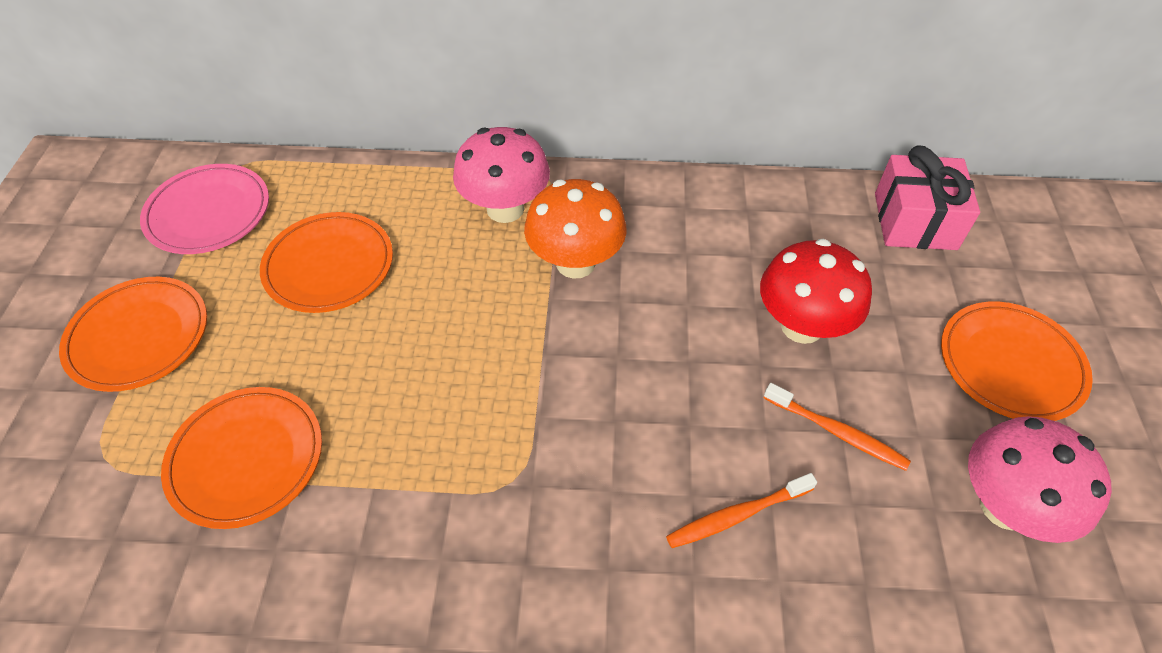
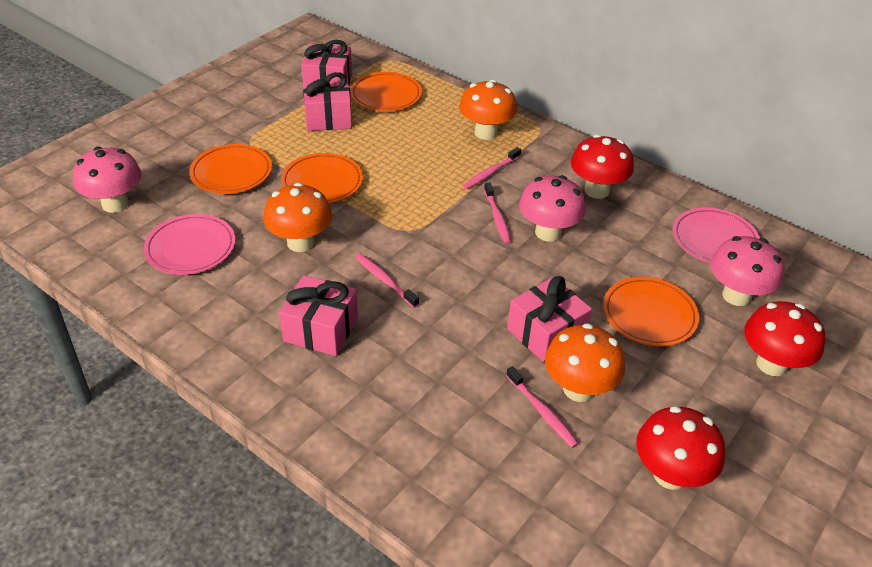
orange mushroom: [524,179,627,279] = 1 -> [263,183,332,252] [459,79,517,140] [545,323,625,402] = 3
orange toothbrush: [666,473,817,548] [764,383,911,471] = 2 -> none = 0
pink gift: [875,146,980,250] = 1 -> [279,275,358,356] [301,40,352,90] [303,72,352,131] [507,276,592,362] = 4
pink mushroom: [453,127,550,223] [968,416,1112,543] = 2 -> [73,147,142,213] [519,175,586,242] [710,236,784,306] = 3
pink plate: [140,164,269,254] = 1 -> [144,214,236,275] [673,207,760,263] = 2
pink toothbrush: none = 0 -> [355,254,419,308] [463,147,521,189] [484,182,511,244] [506,366,579,448] = 4
red mushroom: [760,239,872,344] = 1 -> [571,134,634,199] [636,406,725,490] [744,301,825,376] = 3

